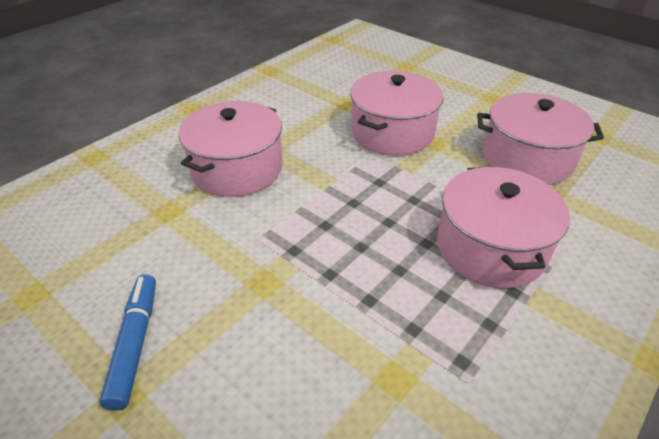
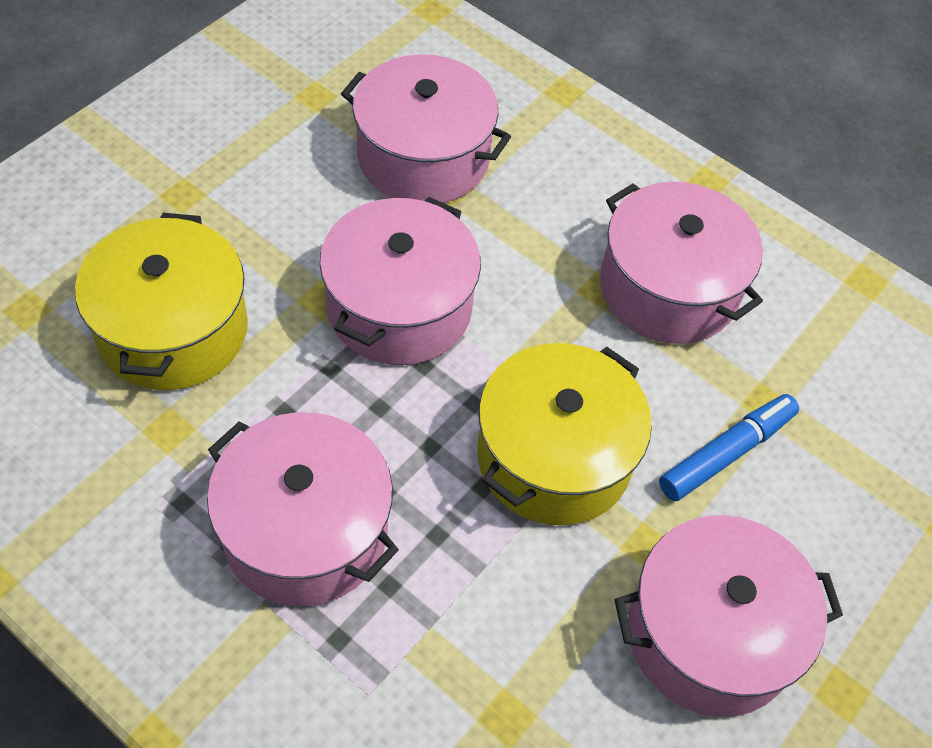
pink pot: [178,101,283,197] [350,71,444,156] [437,167,570,288] [477,93,604,185] = 4 -> [207,412,399,606] [320,197,481,365] [341,54,511,203] [600,182,763,344] [615,515,843,717] = 5
yellow pot: none = 0 -> [75,213,248,390] [477,343,652,525] = 2

